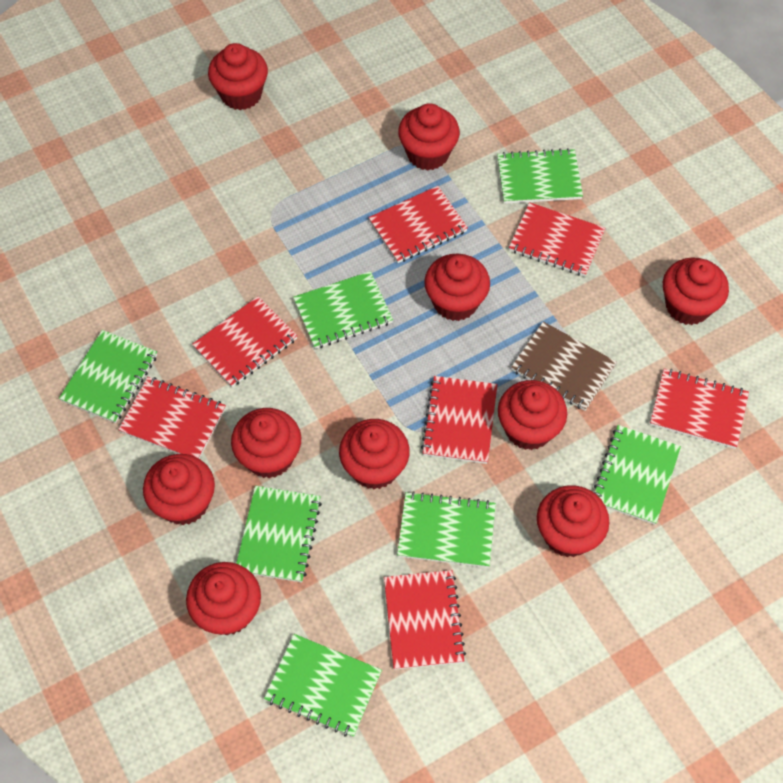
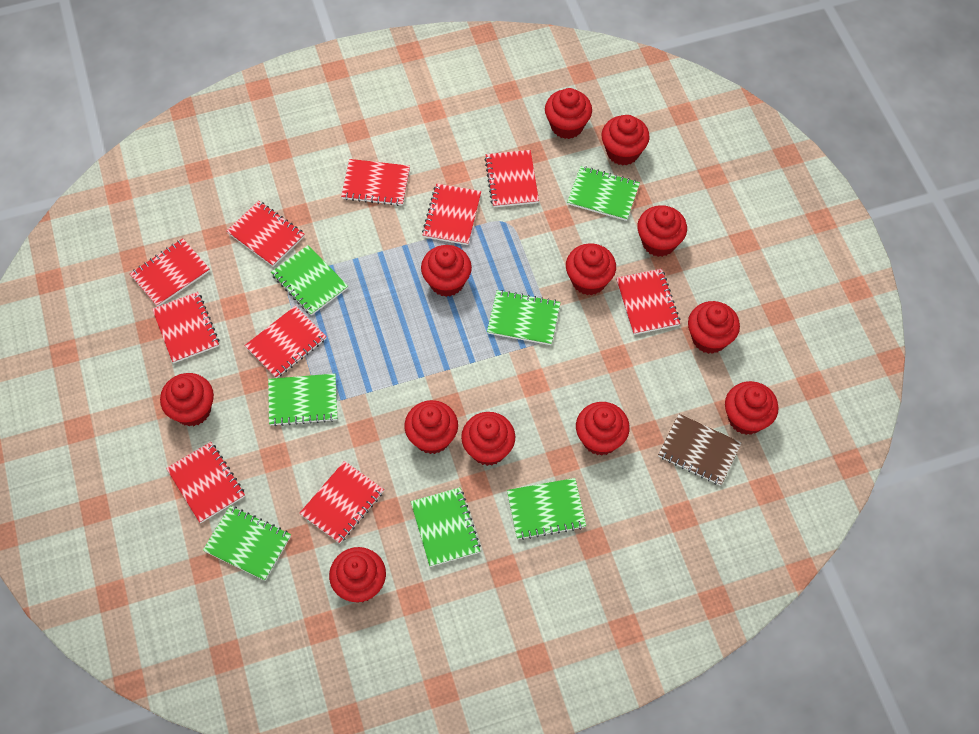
red cupcake: [143,454,215,525] [186,562,261,636] [208,43,268,110] [231,408,301,479] [339,419,410,489] [398,103,460,170] [424,254,490,321] [498,380,567,450] [537,485,609,557] [663,257,729,325] = 10 -> [160,373,214,426] [329,547,386,603] [404,400,458,454] [421,245,472,297] [461,412,515,466] [545,88,592,139] [566,243,616,295] [576,402,630,455] [601,115,650,165] [637,205,687,257] [688,301,740,354] [725,381,779,435] = 12
red notebook: [118,377,226,459] [192,296,298,387] [369,186,468,263] [384,570,466,670] [421,376,498,464] [509,202,605,277] [650,369,749,449] = 7 -> [130,238,210,307] [152,292,219,363] [166,442,245,523] [227,201,305,267] [244,306,327,378] [300,461,384,544] [341,159,410,206] [422,184,481,245] [484,150,539,207] [616,269,680,335] = 10

